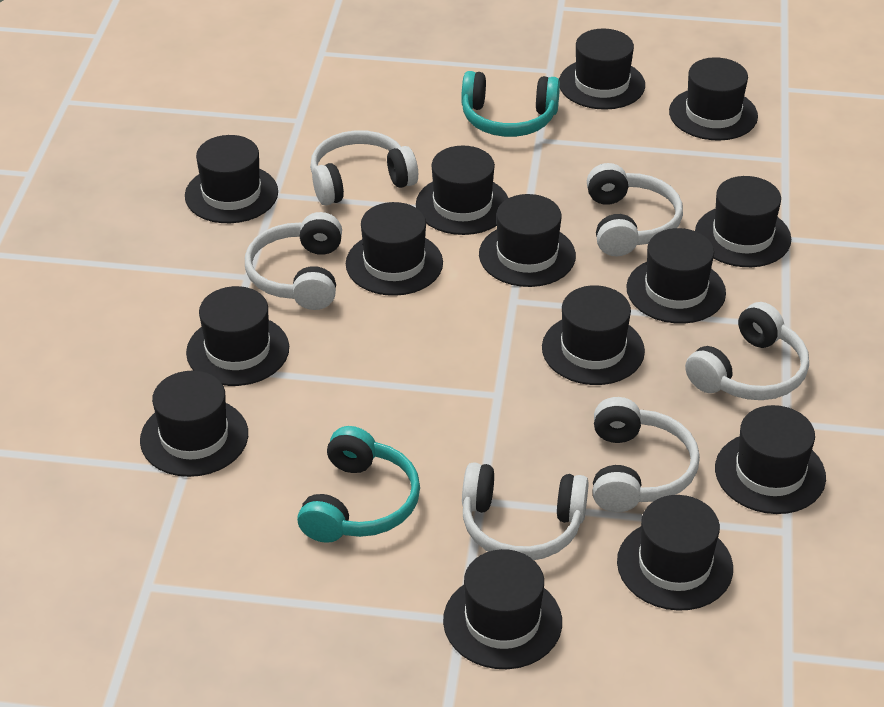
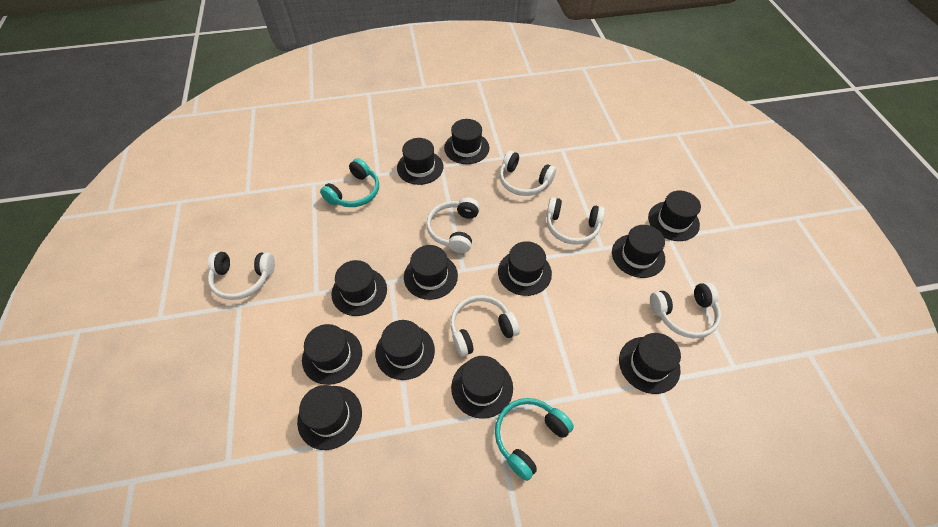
black hat: [140,371,248,477] [185,135,278,223] [186,286,289,386] [346,202,443,296] [416,145,508,235] [443,549,562,669] [479,194,576,287] [542,285,645,385] [559,29,645,110] [617,495,733,611] [626,228,726,324] [669,57,758,141] [695,176,791,267] [715,405,826,514] = 14 -> [297,385,362,450] [302,324,362,385] [332,260,387,316] [375,320,435,380] [397,138,443,185] [404,245,458,300] [444,119,489,164] [451,356,513,419] [498,241,552,296] [612,225,665,278] [619,333,681,394] [648,190,701,241] = 12

